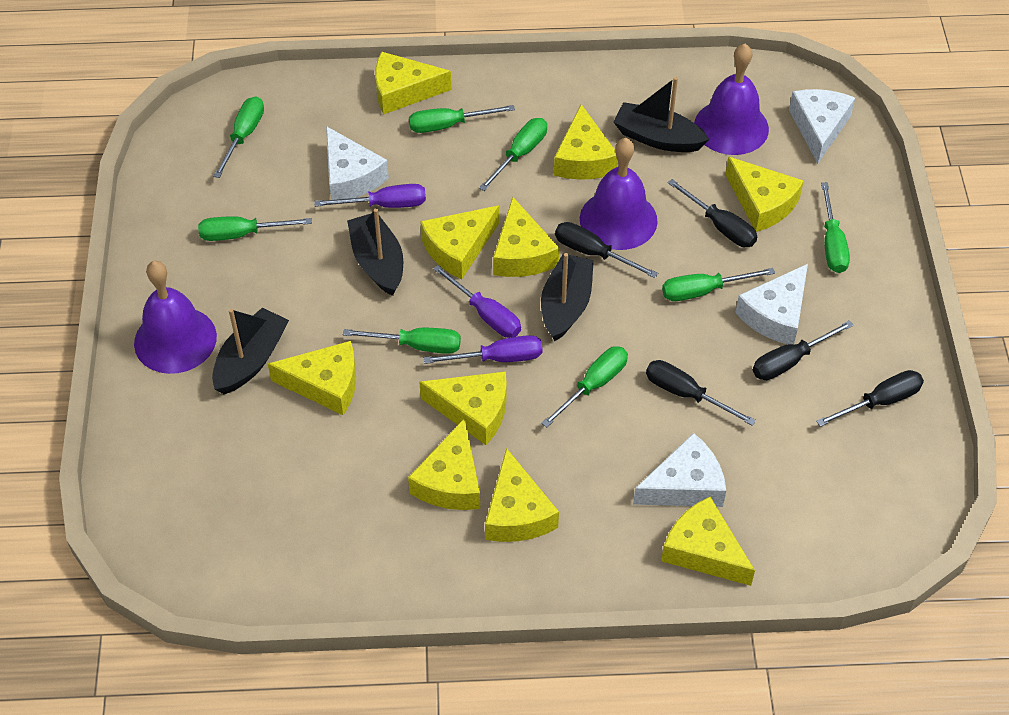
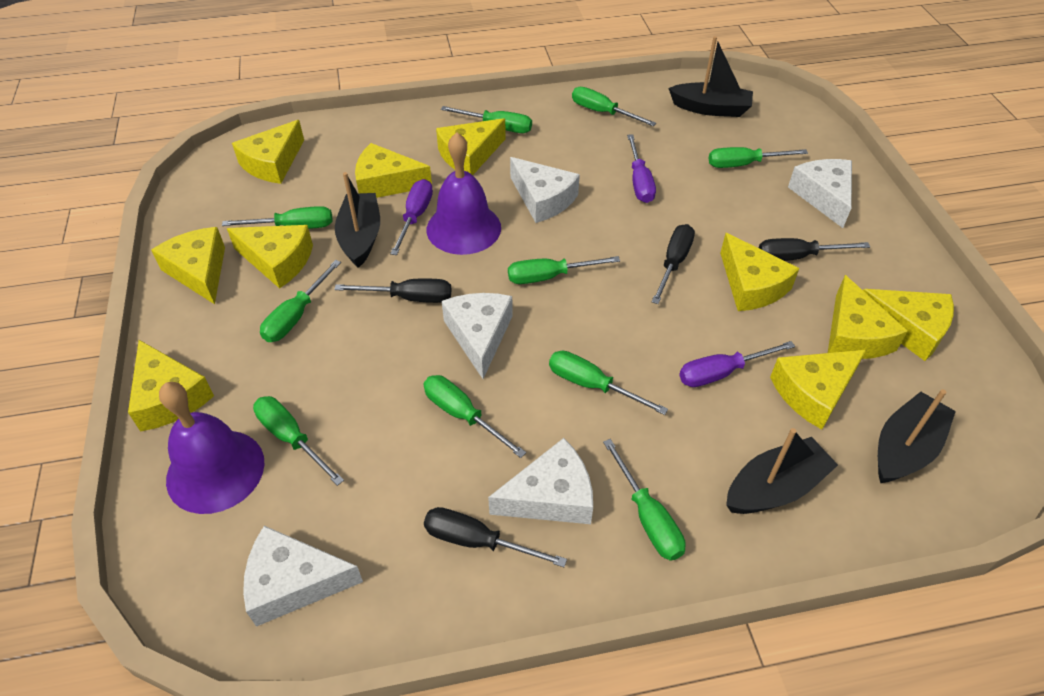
black screwdriver: [555,222,658,278] [646,360,756,426] [668,179,757,247] [753,320,854,380] [816,370,924,427] = 5 -> [334,278,451,303] [424,507,567,567] [651,224,695,304] [759,238,870,261] = 4
green screwdriver: [198,216,312,241] [213,96,264,178] [343,328,461,354] [409,105,515,133] [479,118,547,191] [541,346,628,427] [662,268,775,301] [821,182,850,273] = 8 -> [222,206,333,229] [253,396,344,486] [260,260,341,342] [424,375,526,458] [441,106,532,133] [508,256,620,284] [549,350,668,415] [572,87,656,126] [603,439,686,561] [709,147,808,168] = 10
purple bell: [134,261,217,374] [580,138,658,250] [694,44,769,155] = 3 -> [159,382,264,514] [427,132,501,255] = 2
white cheese: [326,126,389,200] [633,433,726,507] [735,264,808,344] [789,89,855,164] = 4 -> [243,526,363,627] [442,293,513,379] [488,438,593,524] [510,157,580,223] [788,159,852,228] = 5

